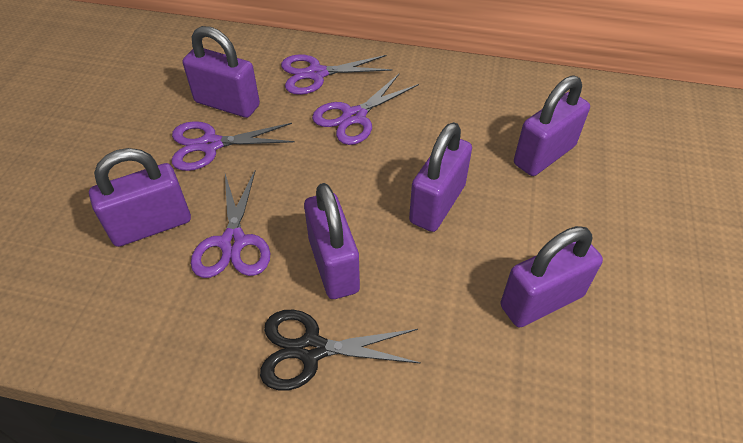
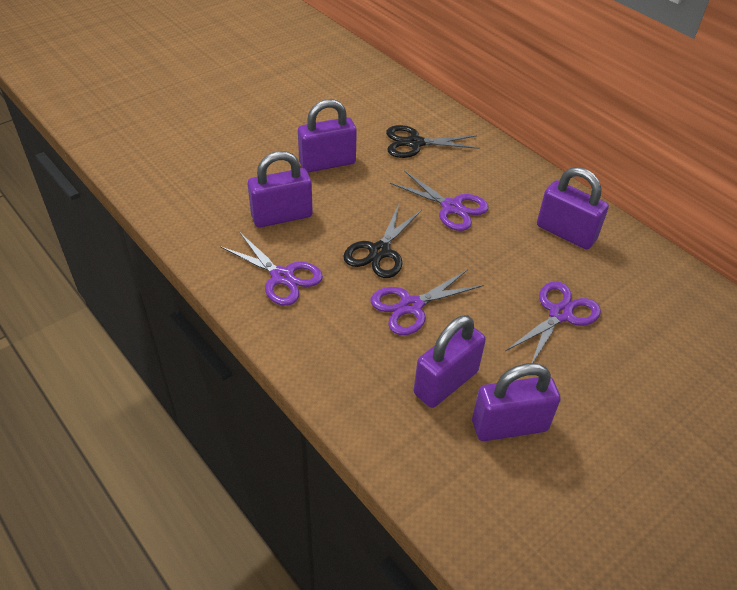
black scissors: [260,310,421,391] = 1 -> [343,205,422,278] [386,125,480,158] = 2
purple padlock: [89,148,191,247] [183,26,260,118] [304,183,360,299] [409,122,472,232] [500,226,603,328] [514,75,590,176] = 6 -> [248,151,313,227] [298,99,357,173] [414,315,486,408] [472,363,561,441] [537,167,609,249] = 5

